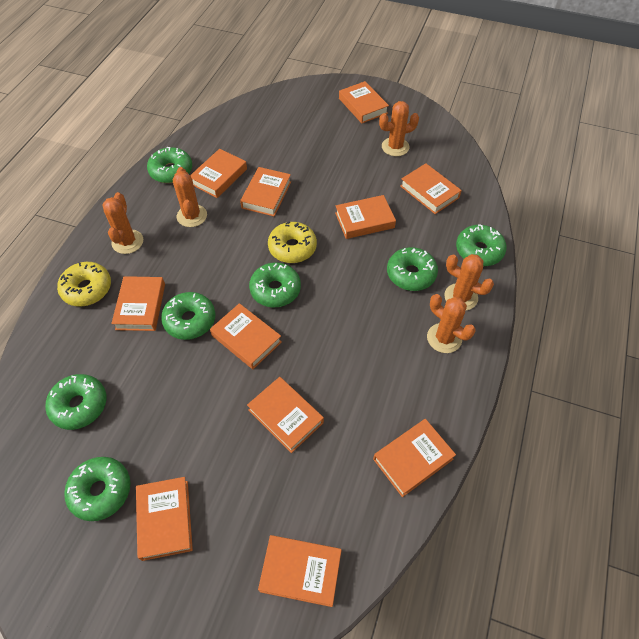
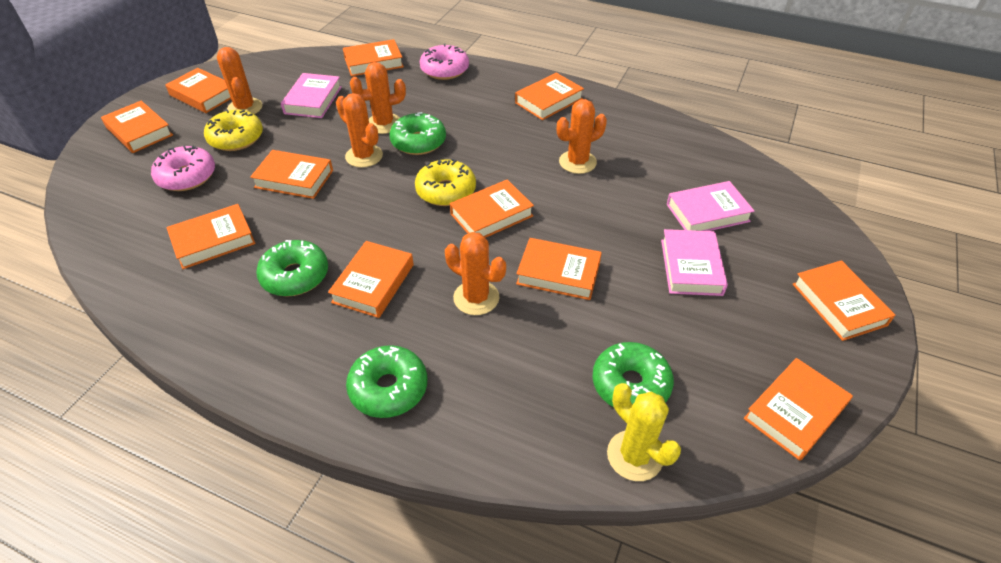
green donut: [45,374,107,430] [64,457,131,521] [147,147,192,183] [161,292,215,340] [249,262,301,307] [387,247,438,291] [456,224,507,266] = 7 -> [256,240,328,297] [346,345,427,418] [389,112,446,155] [592,342,674,407] = 4
pink book: none = 0 -> [281,73,342,118] [661,229,728,296] [667,181,754,231] = 3
pink donut: none = 0 -> [151,145,215,191] [420,44,469,80] = 2
yellow cactus: none = 0 -> [607,383,681,481] = 1

